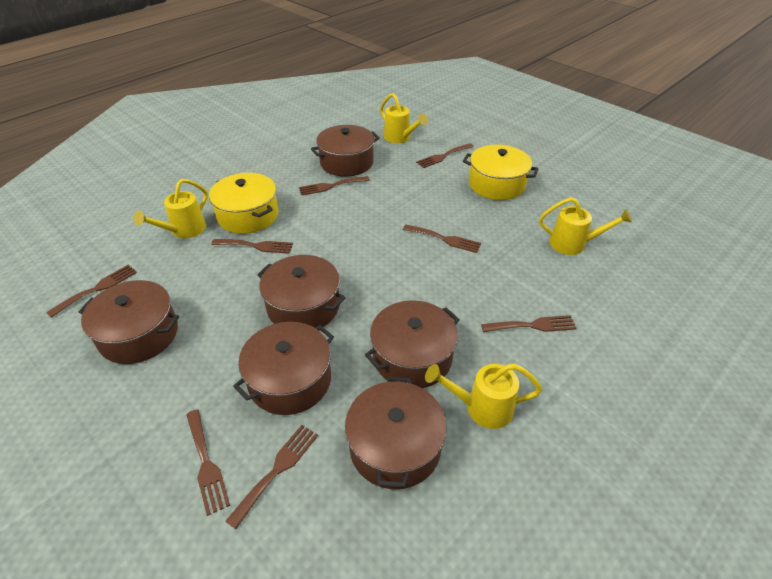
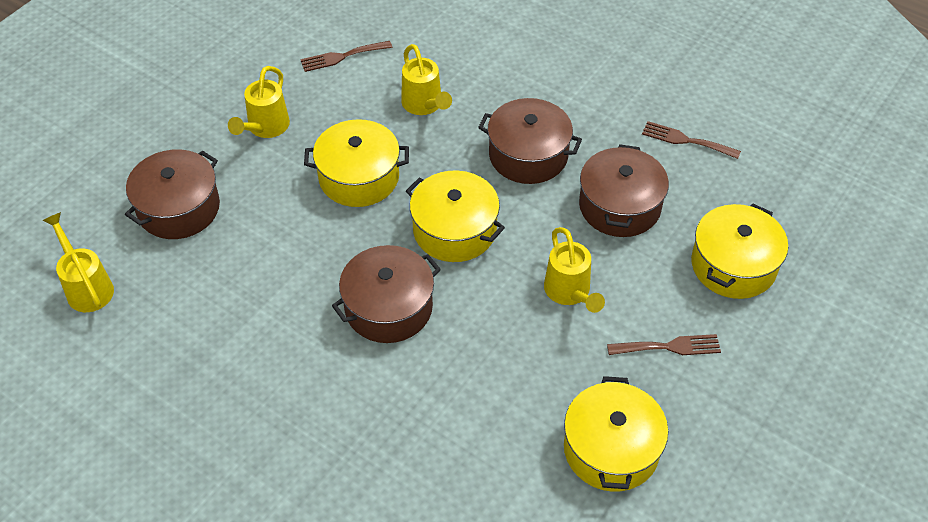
brown fork: [46,265,137,318] [186,410,230,516] [211,239,293,254] [225,425,318,529] [299,176,370,195] [403,225,481,253] [416,143,474,168] [481,315,577,332] = 8 -> [300,41,393,72] [607,334,721,355] [642,121,741,159] = 3
brown pot: [79,280,179,364] [233,322,334,415] [257,255,346,328] [311,125,380,177] [345,377,447,489] [365,300,460,388] = 6 -> [125,149,220,239] [332,245,441,343] [478,98,582,184] [579,144,669,237] = 4
yellow pot: [209,173,278,234] [463,145,539,200] = 2 -> [304,119,409,207] [406,171,505,262] [564,376,668,492] [691,204,788,299] = 4

